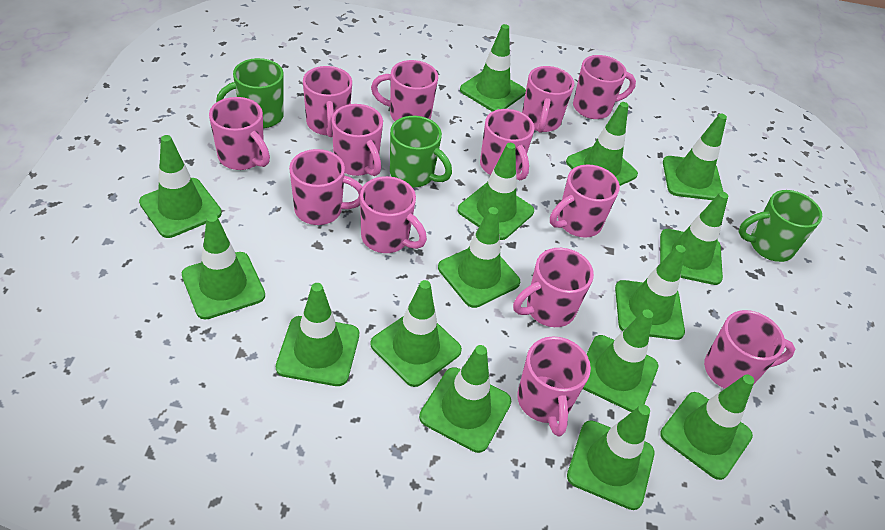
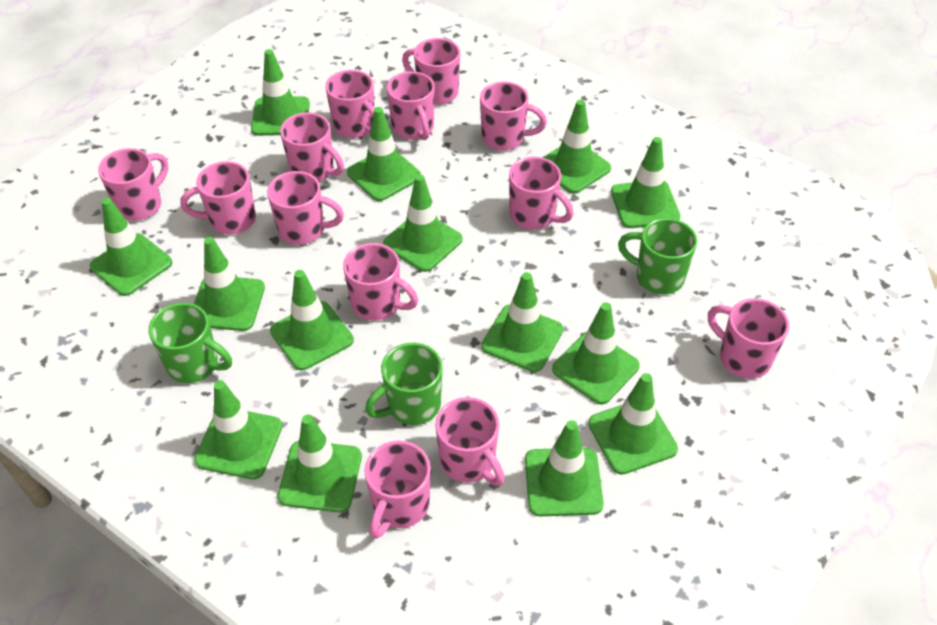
green traffic cone: [139,135,222,238] [182,214,265,320] [276,283,359,386] [370,280,462,387] [419,345,511,453] [438,207,520,308] [458,143,534,240] [460,24,526,112] [566,102,638,186] [567,404,654,510] [583,309,658,412] [615,245,686,340] [660,192,728,285] [660,374,754,480] [663,114,727,200] = 15 -> [90,198,172,296] [194,237,265,331] [194,380,282,480] [251,49,310,136] [270,270,354,370] [278,415,362,513] [347,107,421,201] [383,175,462,272] [481,272,563,372] [525,420,604,516] [543,100,611,194] [552,302,640,405] [588,373,678,475] [611,137,680,228] = 14

